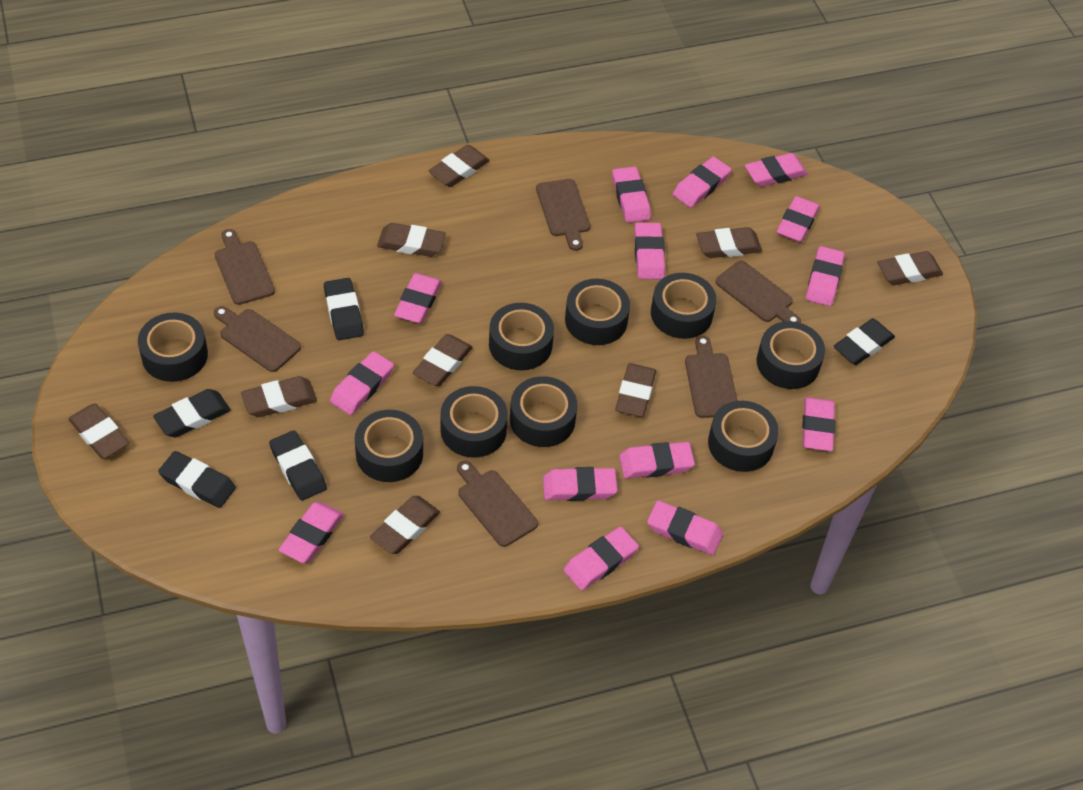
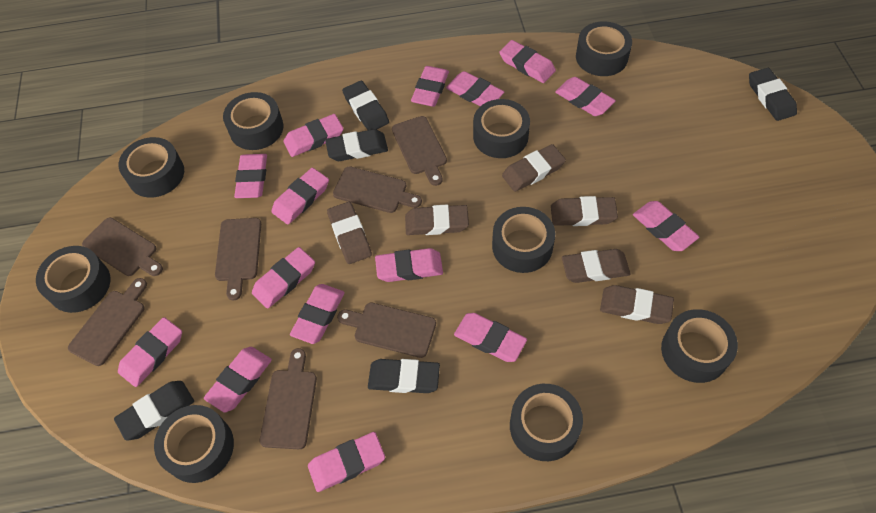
brown cutting board: [214,306,301,372] [215,229,275,305] [457,461,538,547] [536,179,590,251] [685,335,737,418] [716,261,801,323] = 6 -> [68,278,147,366] [82,218,163,276] [215,218,261,300] [260,348,317,449] [333,166,422,213] [337,303,436,358] [392,116,447,186] = 7
brown eraser: [68,403,129,459] [241,376,317,417] [370,496,440,554] [377,223,446,257] [413,334,473,386] [429,145,490,187] [615,363,656,417] [696,227,762,258] [878,251,943,285] = 9 -> [327,202,372,264] [405,205,469,235] [502,144,566,192] [551,196,618,226] [562,249,631,283] [600,285,674,324] = 6
pink eraser: [279,502,344,563] [330,351,394,415] [394,273,442,323] [543,467,617,501] [563,527,639,591] [612,167,651,223] [619,442,695,478] [634,222,665,279] [647,500,723,555] [673,157,731,208] [745,153,808,187] [777,196,820,242] [802,397,835,451] [806,246,845,306] = 14 -> [118,317,182,387] [204,347,272,413] [234,154,267,198] [252,247,315,309] [271,168,329,224] [284,114,344,157] [290,284,345,344] [308,432,385,492] [375,248,443,282] [411,66,449,107] [446,71,504,106] [454,313,527,362] [499,40,556,83] [555,77,616,116] [633,201,699,251] = 15

